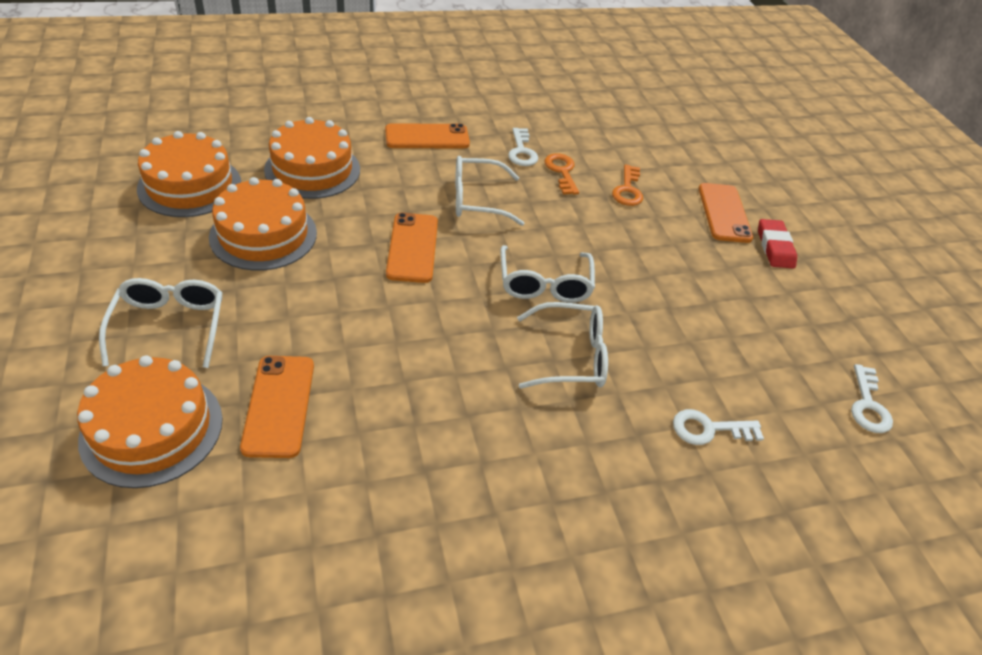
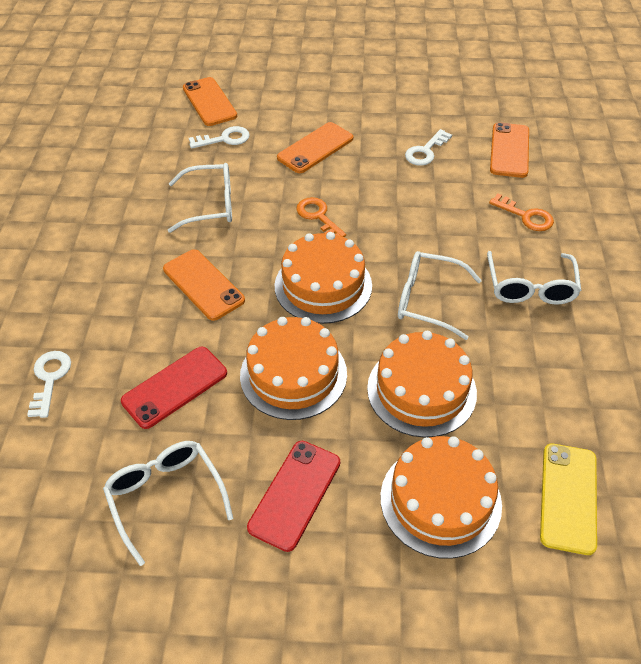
red eraser: [758,219,797,268] = 1 -> none = 0
red phone: none = 0 -> [121,347,227,429] [247,441,340,552] = 2
yellow phone: none = 0 -> [540,444,597,555] = 1

